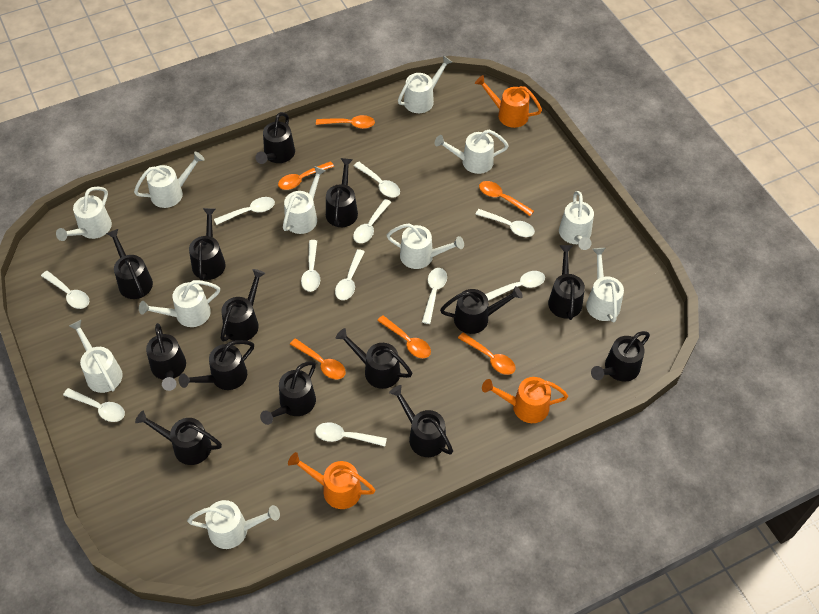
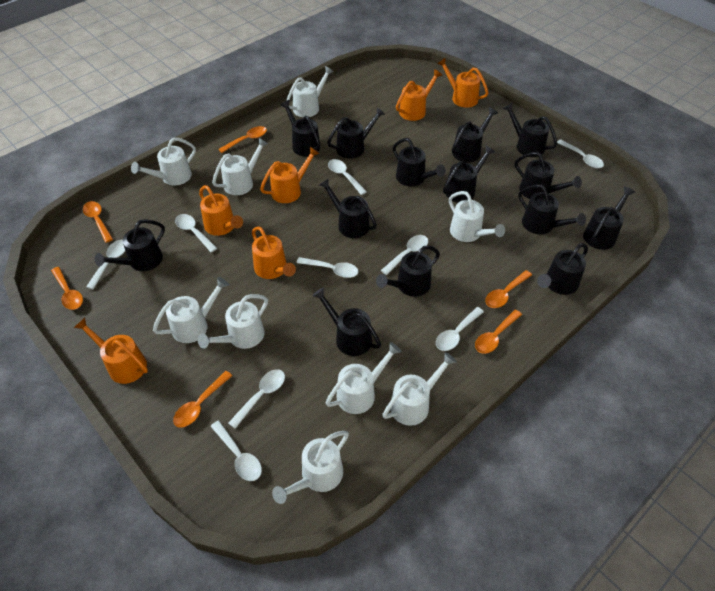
orange watering can: [288,452,376,509] [475,75,542,128] [482,377,568,423] = 3 -> [74,318,148,384] [199,185,243,236] [252,226,296,279] [260,147,320,203] [396,69,442,121] [437,58,488,107] = 6
white spoon: [41,271,90,309] [63,388,125,422] [214,197,275,225] [301,240,320,292] [315,422,387,446] [335,249,365,300] [353,199,391,243] [354,162,400,198] [422,268,447,324] [475,209,535,237] [485,271,545,301] = 11 -> [86,240,125,289] [175,214,217,252] [210,420,262,481] [228,369,285,429] [297,257,359,278] [328,159,367,195] [381,235,428,275] [436,307,484,351] [557,139,604,168] = 9
white watering can: [56,187,112,241] [69,320,123,393] [134,152,205,208] [139,280,220,327] [187,500,280,549] [283,166,326,234] [387,223,464,269] [398,55,452,113] [435,130,509,174] [559,191,594,250] [586,248,624,322] = 11 -> [131,138,196,185] [153,277,229,343] [198,294,268,349] [212,138,268,195] [272,431,349,504] [287,66,334,117] [326,342,402,414] [382,352,457,426] [449,191,505,242] = 9

